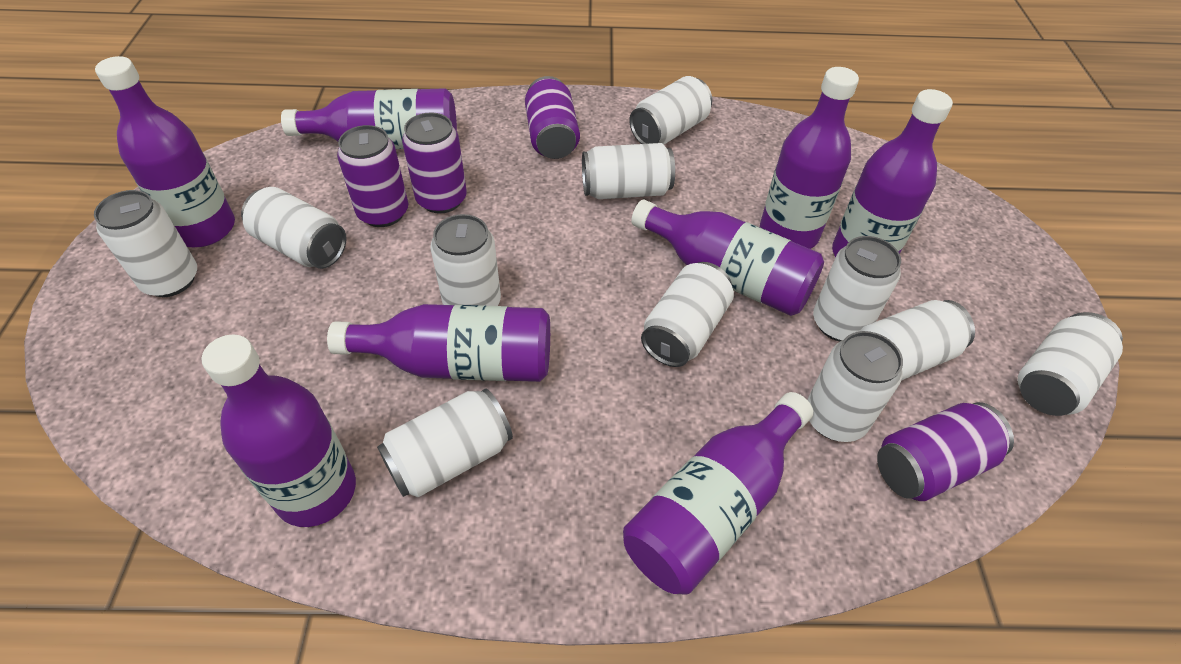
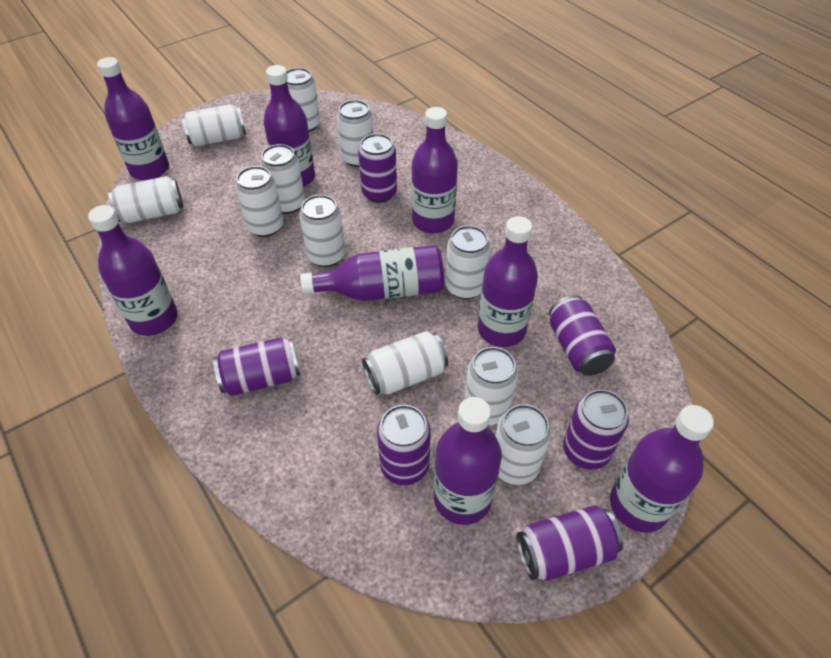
purple can: [337,125,408,227] [402,112,467,214] [525,76,580,159] [877,402,1014,501] = 4 -> [213,337,300,396] [358,133,397,203] [377,405,431,485] [516,505,623,581] [549,295,616,376] [563,389,629,470] = 6

